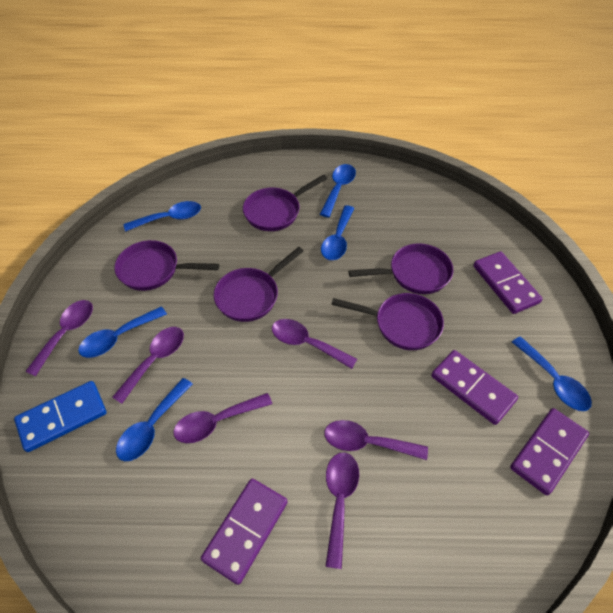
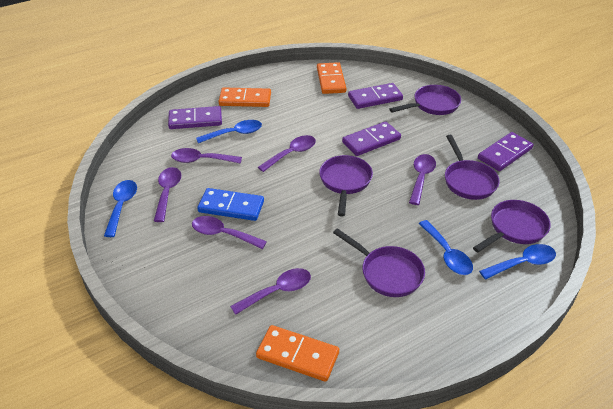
blue spoon: [78,306,167,358] [116,378,193,461] [123,201,201,232] [320,164,356,217] [321,205,354,260] [512,336,592,411] = 6 -> [104,180,137,237] [196,120,262,143] [419,220,473,275] [479,244,556,279] = 4
orange domino: none = 0 -> [218,87,271,107] [256,325,339,382] [317,62,346,94] = 3

